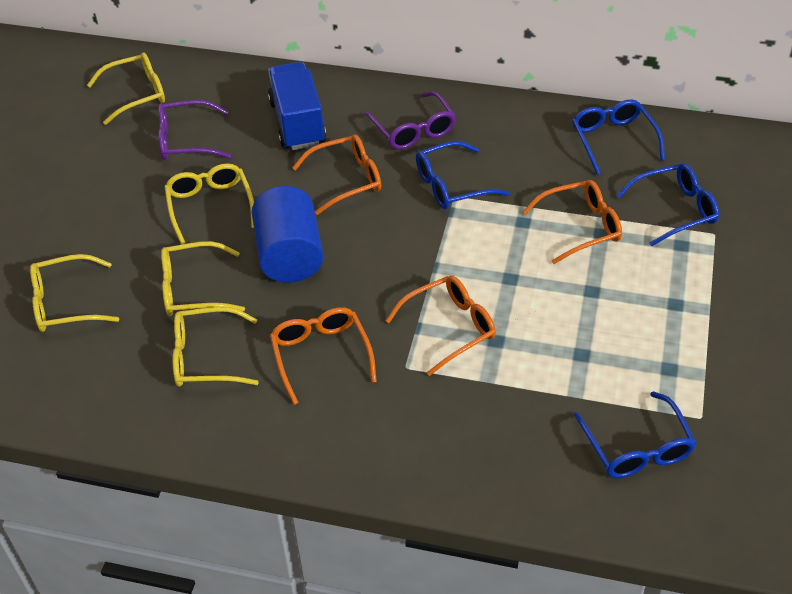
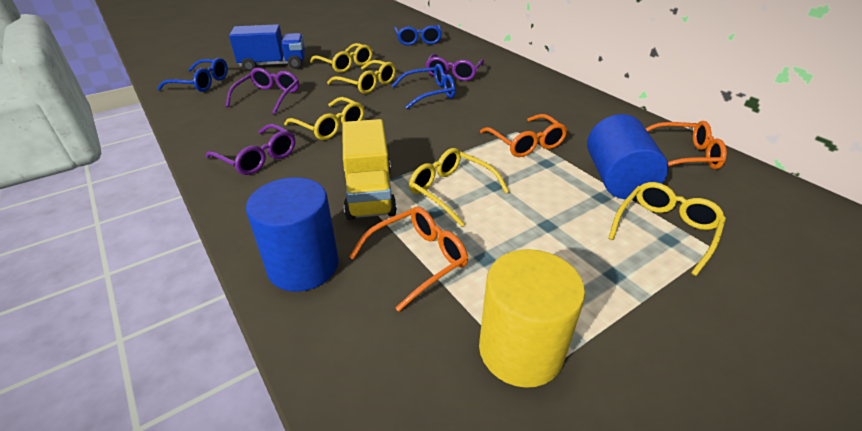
blue cylinder: [252,186,323,283] = 1 -> [246,177,339,292] [587,114,668,199] = 2
blue glasses: [416,141,509,209] [572,99,665,175] [574,391,696,478] [616,163,719,246] = 4 -> [157,58,228,92] [392,64,455,109] [394,25,442,45] = 3
orange glasses: [270,307,377,405] [292,135,381,215] [385,275,496,376] [523,180,622,264] = 4 -> [349,206,468,312] [480,114,567,157] [646,121,727,169] = 3
purple glasses: [158,100,231,160] [364,91,456,150] = 2 -> [206,124,295,175] [226,68,299,114] [425,54,484,81] = 3
yellow cylinder: none = 0 -> [479,249,585,388] = 1
yellow truck: none = 0 -> [343,119,397,220] = 1

